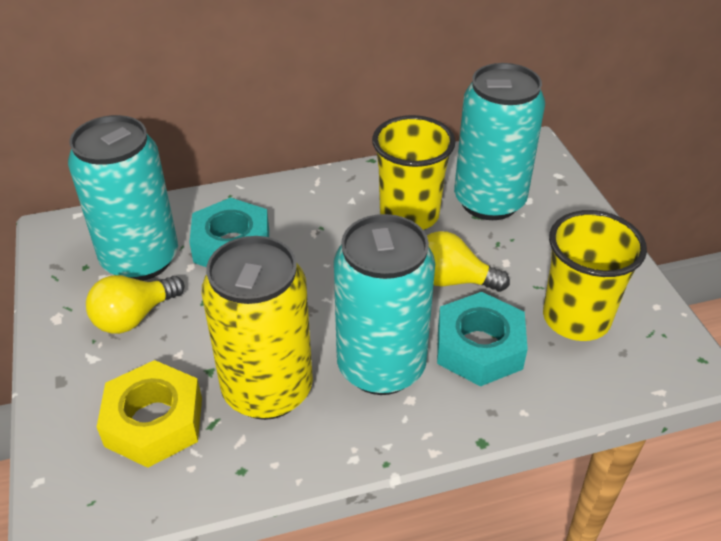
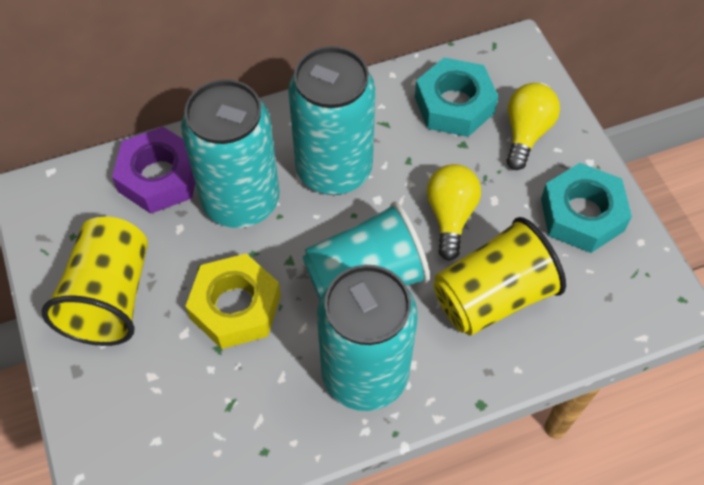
purple nut: none = 0 -> [112,127,195,214] = 1
turquoise cup: none = 0 -> [302,201,430,300] = 1
yellow can: [201,236,313,420] = 1 -> none = 0

